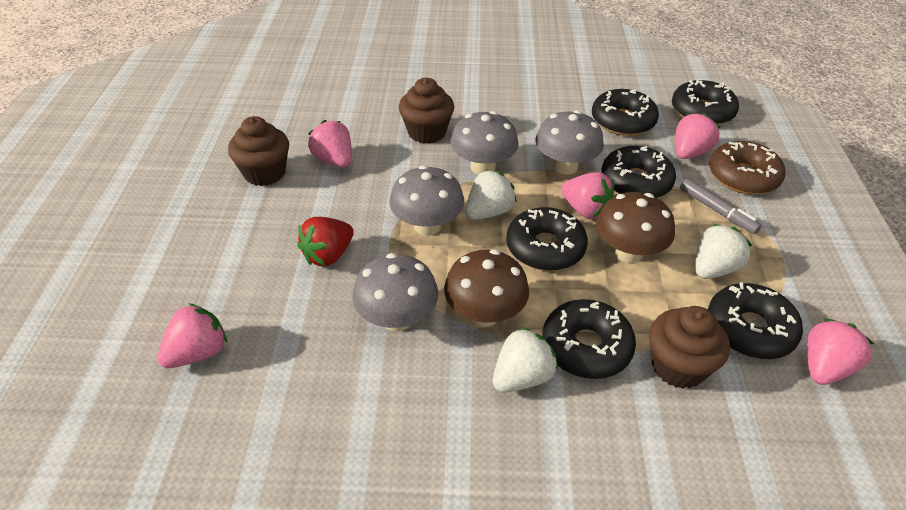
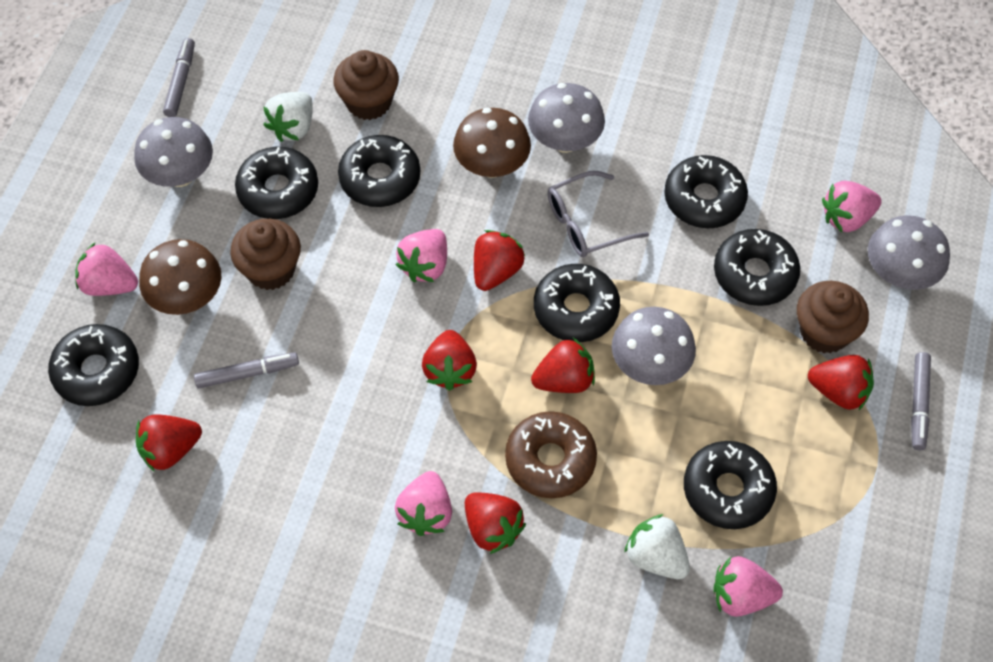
black donut: [506,207,588,271] [542,299,636,379] [592,89,659,136] [602,146,676,198] [672,80,739,125] [708,282,803,359] = 6 -> [48,324,139,406] [235,147,318,219] [338,135,420,207] [534,264,620,342] [664,155,748,228] [684,441,777,529] [714,229,800,306] = 7
grey glasses: none = 0 -> [547,171,649,257] = 1
grey marker: [680,179,761,234] = 1 -> [163,38,195,117] [194,352,299,389] [911,352,931,450] = 3
red strawberry: [297,217,354,266] = 1 -> [136,414,202,472] [422,330,477,391] [465,492,526,554] [474,230,525,291] [531,338,595,393] [808,355,874,410] = 6
white strawberry: [465,170,517,220] [493,327,558,393] [695,224,752,279] = 3 -> [263,92,313,142] [624,514,690,579] = 2

